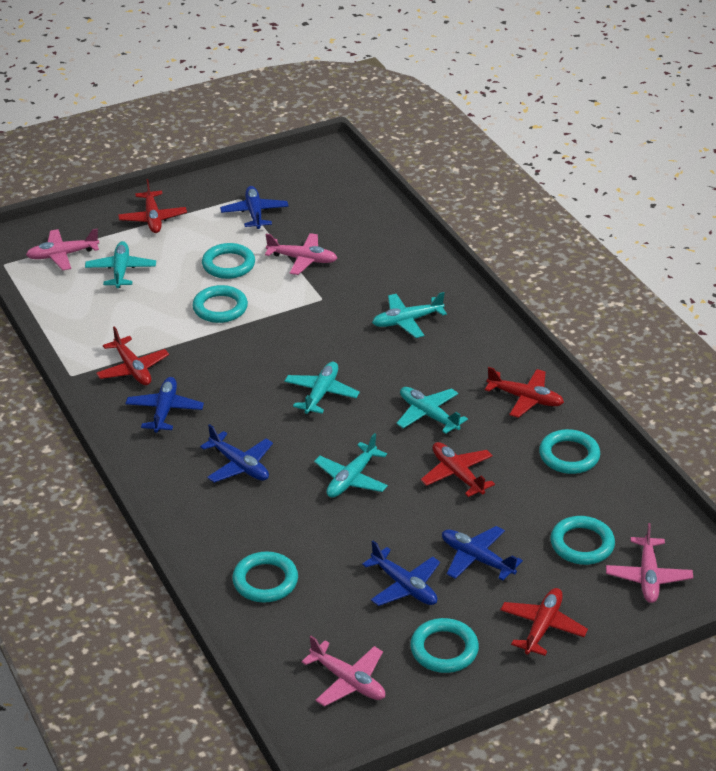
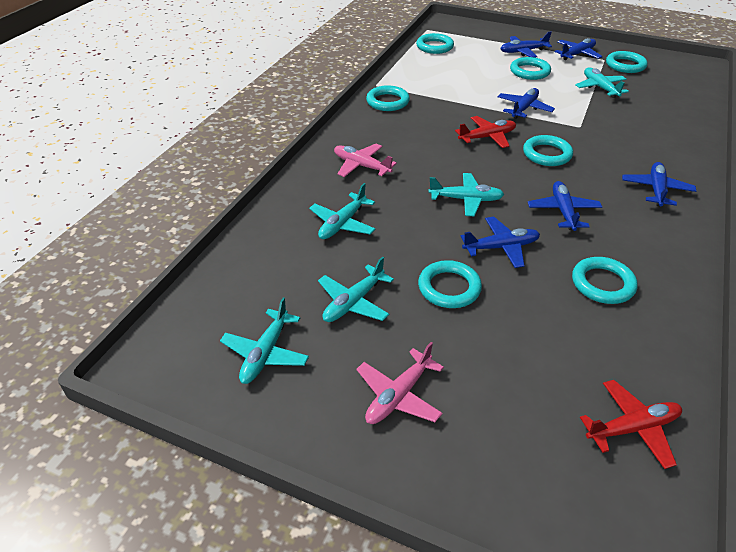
blue plane: [125,377,204,433] [200,424,273,483] [220,186,288,229] [362,541,440,606] [442,526,523,580] = 5 -> [461,217,540,268] [497,88,555,119] [500,31,552,58] [528,181,602,231] [555,38,603,60] [622,162,696,206] = 6
pink plane: [26,228,99,270] [265,233,337,275] [301,636,385,706] [606,523,693,603] = 4 -> [334,144,397,177] [356,342,444,424] = 2
red plane: [96,326,169,385] [118,179,187,233] [421,442,495,497] [485,367,564,418] [500,588,588,656] = 5 -> [455,116,516,148] [580,380,682,469] = 2
turquoise ring: [192,285,248,323] [202,243,255,279] [232,552,298,602] [410,618,479,673] [539,429,600,474] [550,516,615,565] = 6 -> [366,85,410,111] [416,33,454,54] [418,260,482,308] [510,57,551,80] [523,135,573,166] [572,257,638,304] [606,51,648,73] = 7

